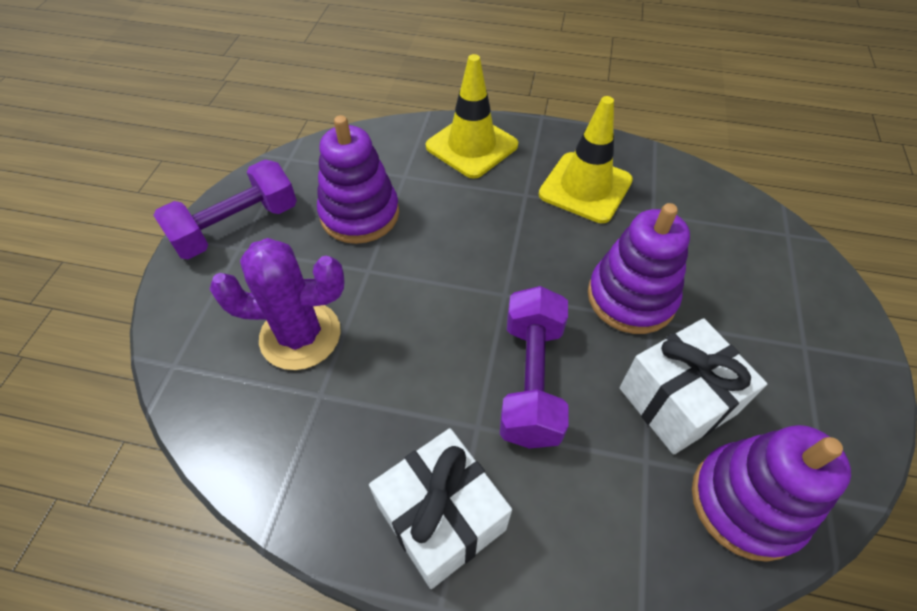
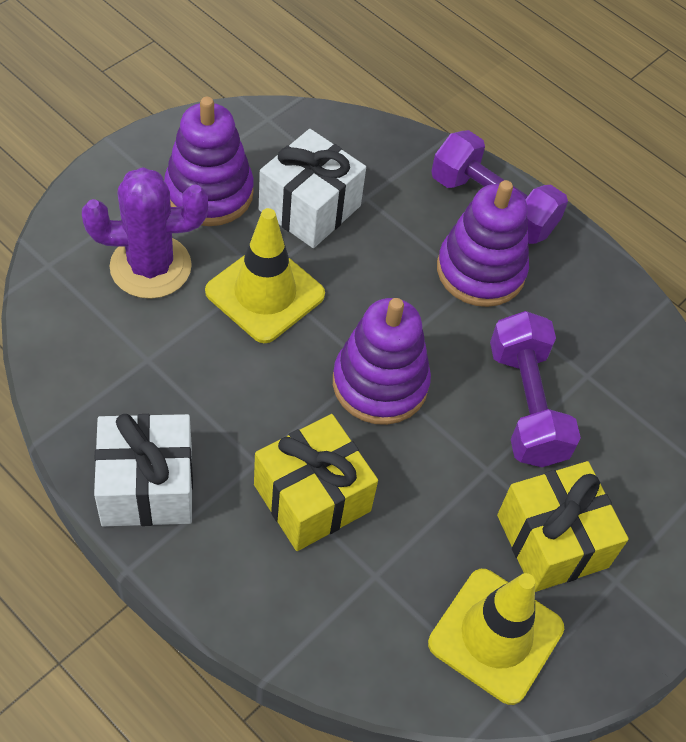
yellow gift: none = 0 -> [254,414,378,551] [497,461,629,592] = 2

